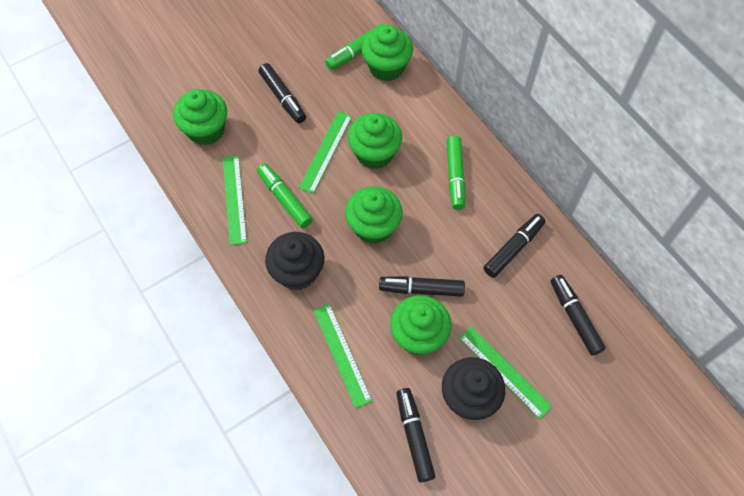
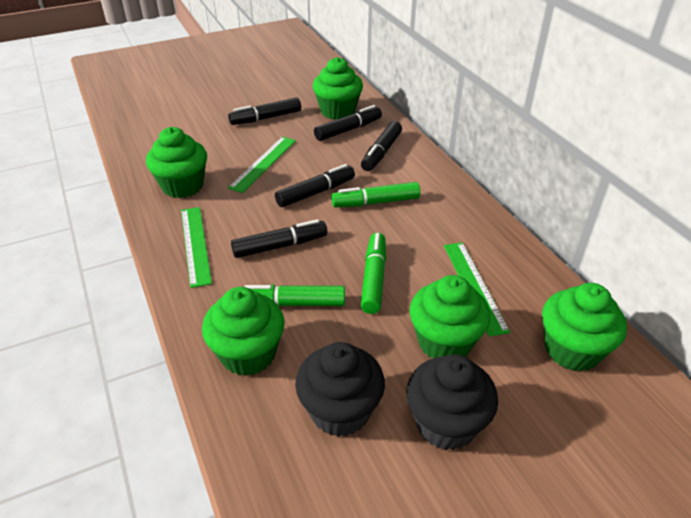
green ruler: [223,155,247,245] [299,111,352,194] [313,303,372,408] [459,326,552,419] = 4 -> [181,207,212,288] [228,137,296,193] [444,242,510,337] = 3

